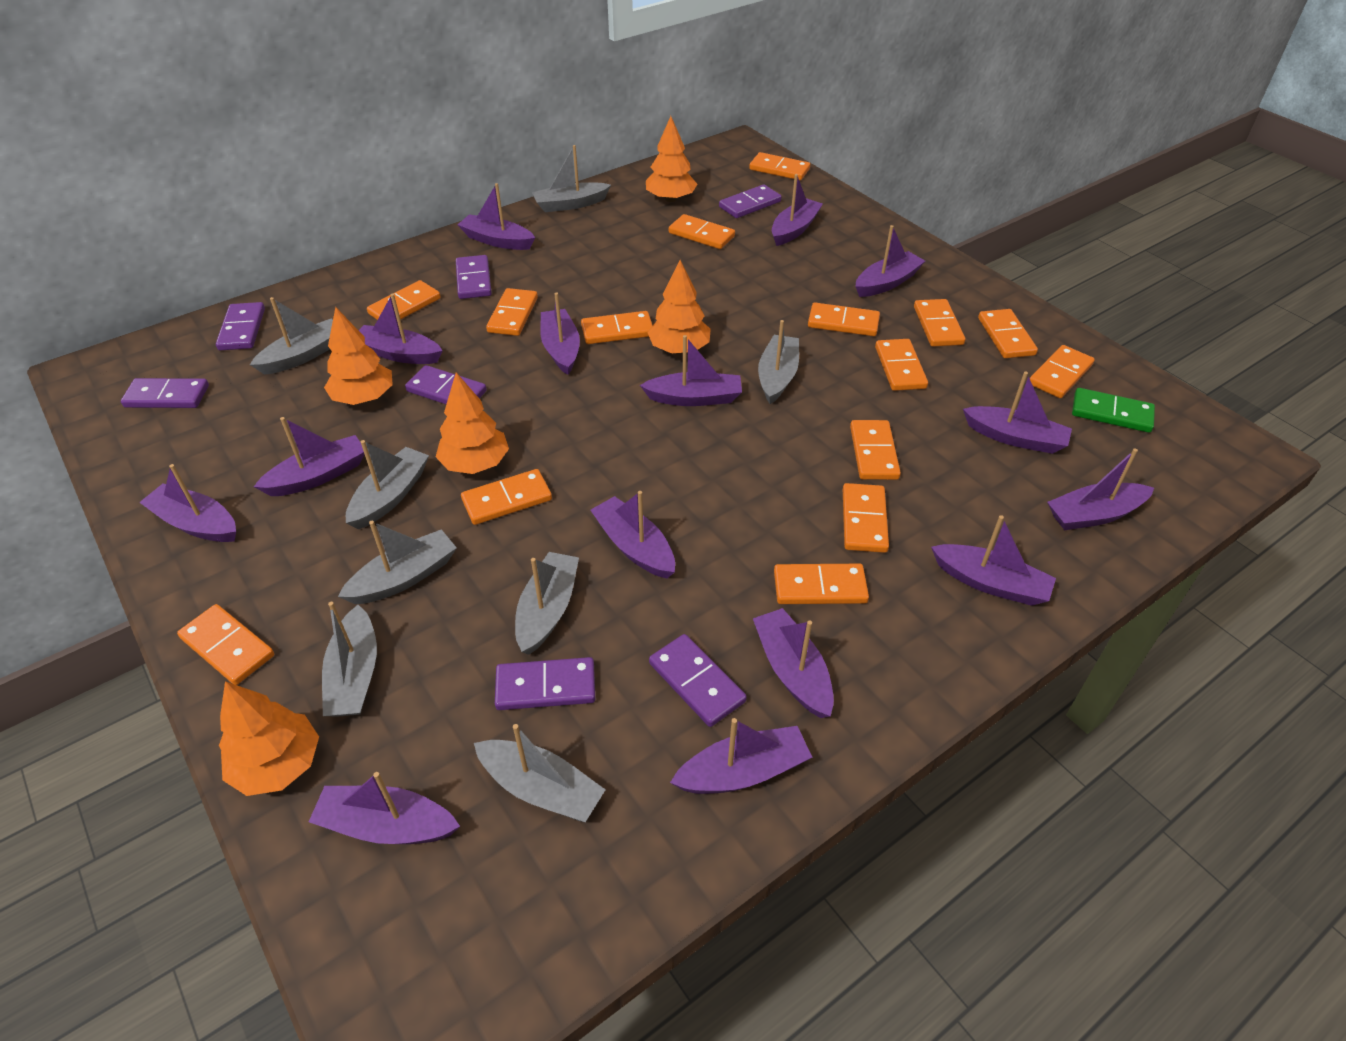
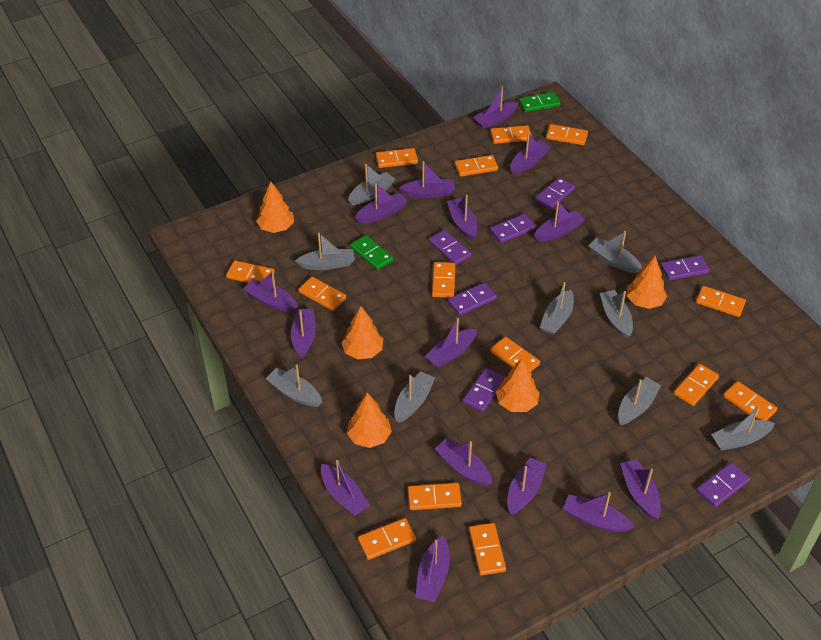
green domino: [1072,388,1155,433] = 1 -> [350,235,393,270] [519,92,561,112] = 2
grey boat: [250,297,333,375] [322,602,377,716] [338,521,457,604] [346,440,429,529] [474,724,606,822] [515,552,579,655] [532,145,611,212] [758,320,799,404] = 8 -> [266,364,323,407] [295,233,355,270] [348,164,395,205] [394,371,435,423] [540,282,574,335] [588,231,642,273] [600,290,633,339] [618,377,661,425] [711,406,775,450] = 9
orange domino: [177,604,274,685] [367,280,441,320] [461,469,552,525] [486,288,538,336] [581,311,653,344] [669,214,735,249] [749,152,810,180] [774,564,869,604] [808,303,880,336] [843,483,889,553] [850,420,901,480] [875,339,928,391] [914,299,965,346] [978,309,1038,358] [1030,345,1095,398] = 15 -> [226,260,275,283] [298,277,346,311] [358,518,416,560] [376,148,418,168] [408,483,462,510] [432,262,455,298] [455,155,498,177] [469,523,506,575] [490,125,532,144] [490,336,540,372] [546,124,588,145] [674,364,719,406] [696,286,746,317] [723,381,777,421] = 14

